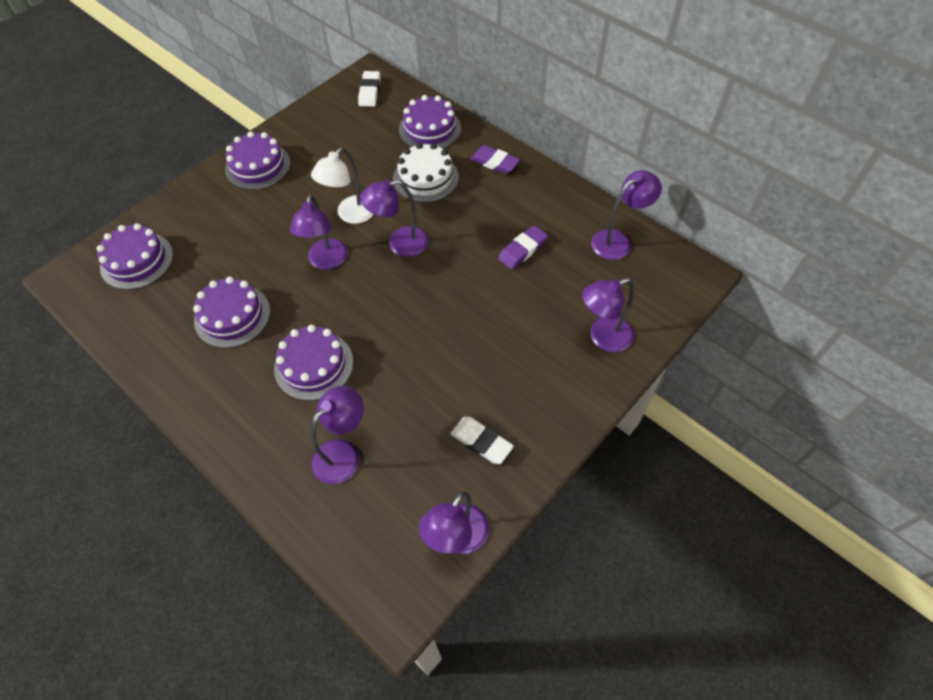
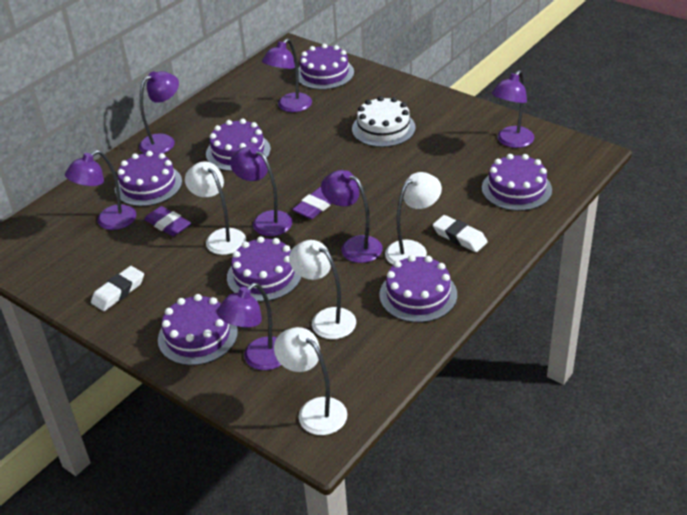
purple cake: [97,223,173,290] [193,277,270,348] [225,131,290,190] [274,325,353,401] [399,95,461,149] = 5 -> [115,151,182,207] [158,294,238,366] [206,119,271,171] [227,236,301,302] [295,44,354,90] [379,255,457,323] [482,154,552,211] = 7
purple lamp: [290,194,348,270] [311,386,364,484] [360,179,429,257] [419,491,489,554] [582,278,634,352] [591,170,662,260] = 6 -> [65,150,136,230] [139,71,179,154] [217,283,281,370] [230,146,293,236] [262,38,312,112] [321,170,383,263] [492,70,534,148] = 7
white lamp: [311,147,374,224] = 1 -> [185,161,246,255] [274,327,347,435] [289,240,356,339] [385,172,442,265] = 4

